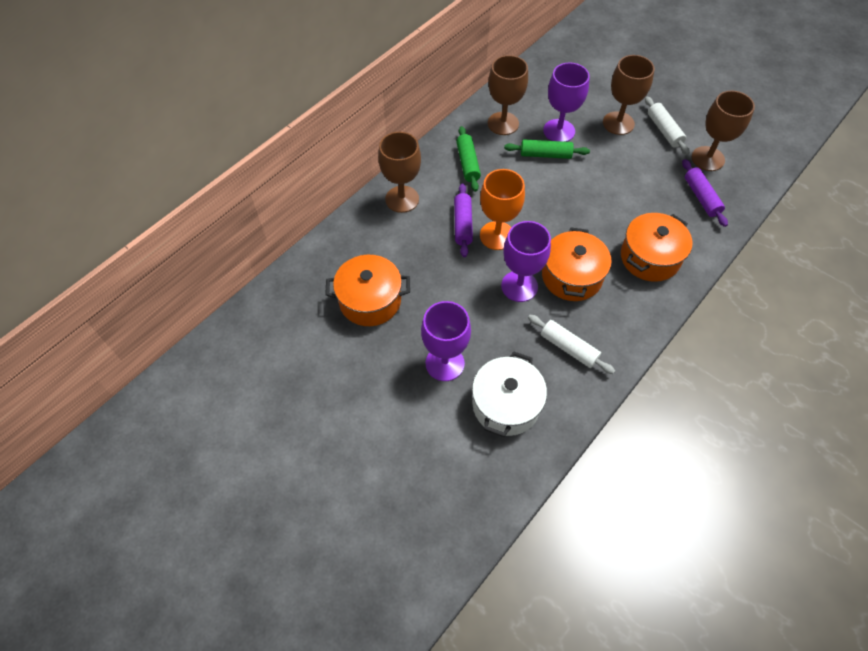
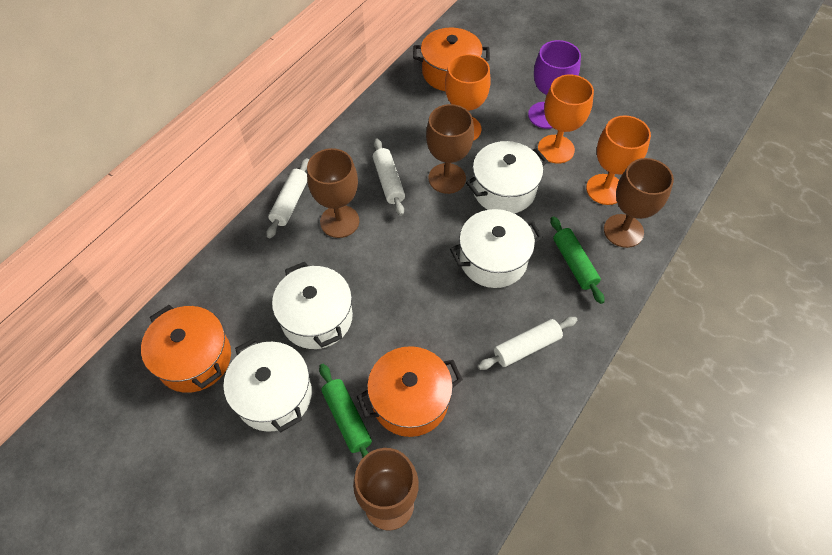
orange goblet: [480,169,525,250] = 1 -> [445,54,491,141] [538,74,594,164] [586,115,651,205] = 3
purple goblet: [421,301,471,381] [501,221,551,302] [543,62,590,142] = 3 -> [528,40,581,129] = 1
purple rolling pin: [454,183,473,257] [682,159,728,227] = 2 -> none = 0
white pot: [472,351,547,437] = 1 -> [223,337,312,432] [272,262,353,349] [450,209,543,288] [466,141,548,213] = 4
white rolling pin: [528,315,615,374] [645,96,690,155] = 2 -> [267,158,309,238] [373,138,405,216] [478,317,577,370] = 3

